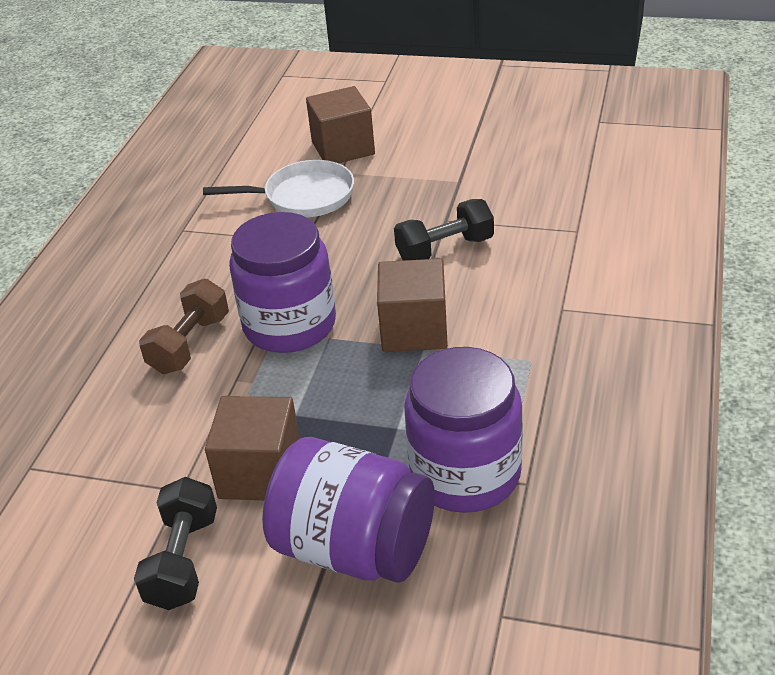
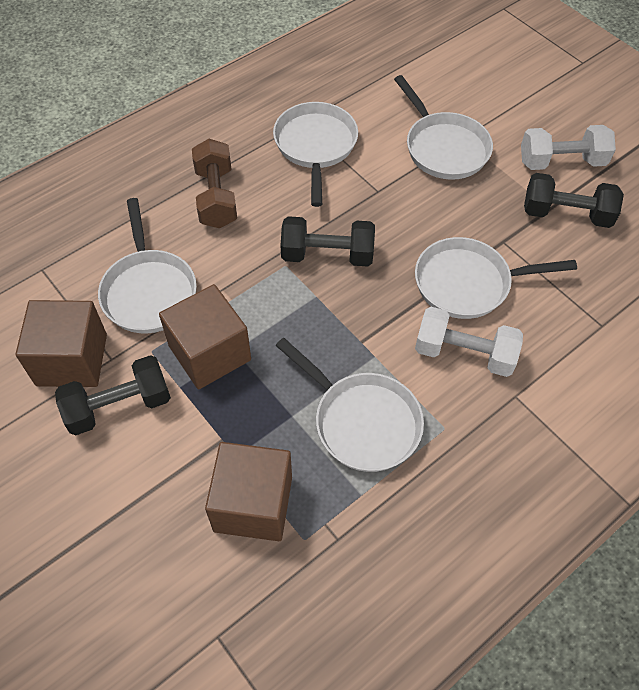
black dumbbell: [134,477,217,610] [394,199,494,261] = 2 -> [55,355,171,435] [280,216,375,266] [524,173,624,228] = 3
purple jar: [229,212,336,353] [262,437,435,583] [404,347,523,513] = 3 -> none = 0
white dumbbell: none = 0 -> [415,307,523,377] [521,125,616,170] = 2
white pan: [203,160,354,217] = 1 -> [98,198,197,333] [273,102,358,207] [276,338,424,472] [394,75,493,180] [415,237,577,319] = 5

